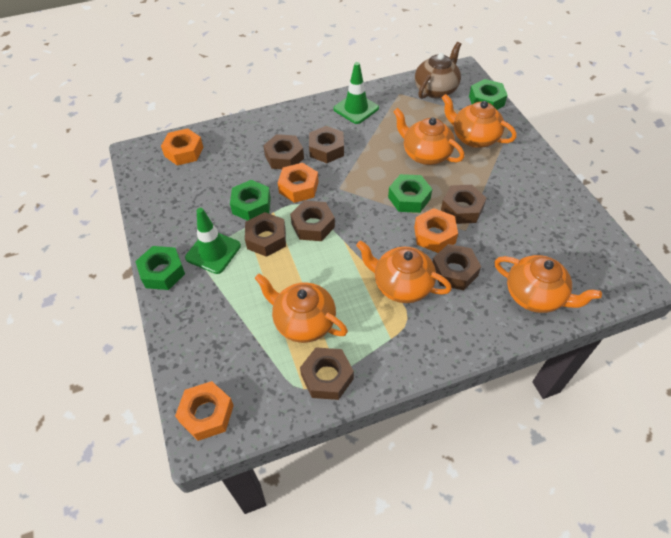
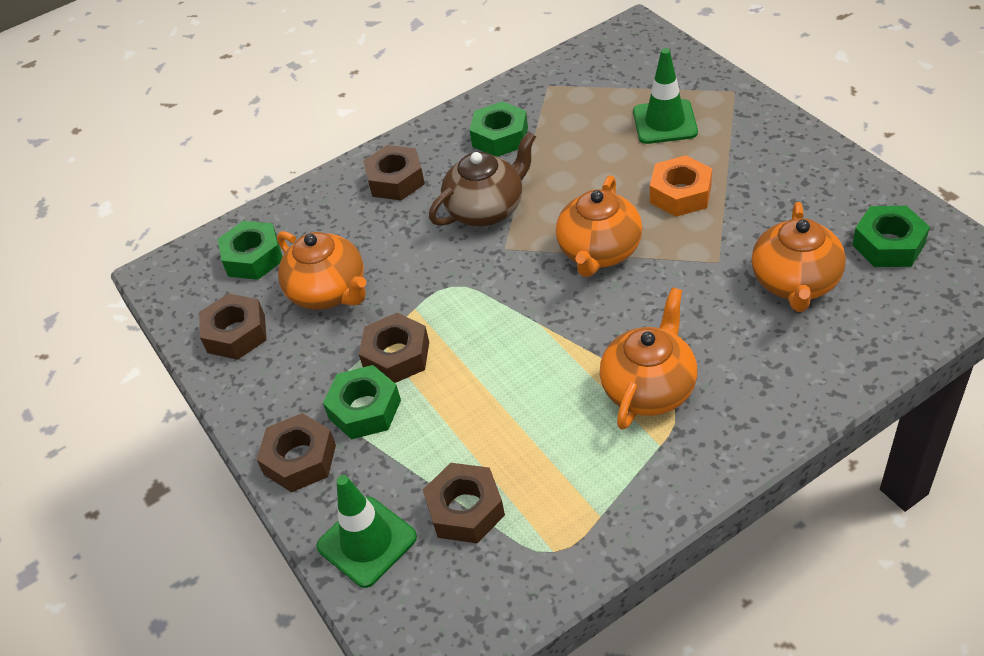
brown nut: [245,212,286,257] [263,134,304,169] [290,200,335,241] [300,347,354,400] [309,126,344,163] [433,244,481,290] [441,185,486,224] = 7 -> [199,293,267,360] [257,413,336,492] [359,313,429,383] [364,145,425,200] [423,463,505,543] = 5
orange nut: [161,128,203,166] [175,381,234,441] [278,163,319,203] [414,208,458,253] = 4 -> [650,155,712,217] = 1
orange teapot: [254,273,348,343] [356,241,452,303] [393,108,464,165] [442,94,517,148] [494,255,602,313] = 5 -> [277,231,366,310] [556,175,642,277] [600,287,697,430] [752,202,846,312] = 4

